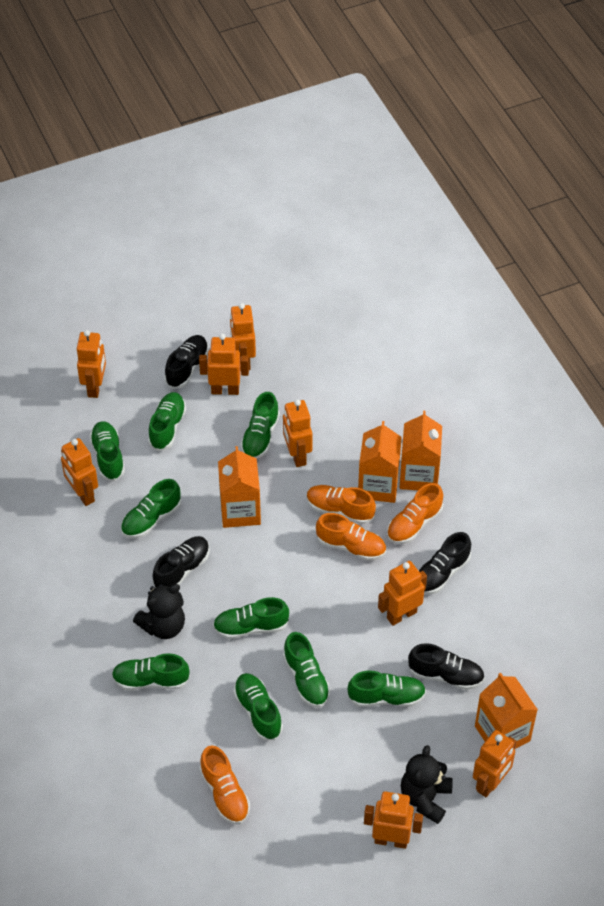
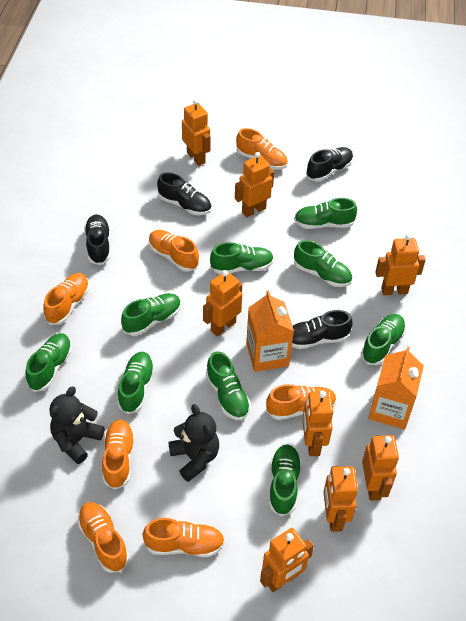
orange carton: [218,446,261,528] [358,421,402,503] [399,411,442,490] [475,673,538,749] = 4 -> [246,290,294,372] [368,346,424,429] = 2
orange shoe: [199,745,250,824] [307,485,376,524] [316,513,386,561] [387,483,443,544] = 4 -> [43,273,89,325] [77,502,129,573] [102,420,135,490] [143,518,225,557] [149,230,199,272] [236,128,288,170] [266,384,337,420] = 7

